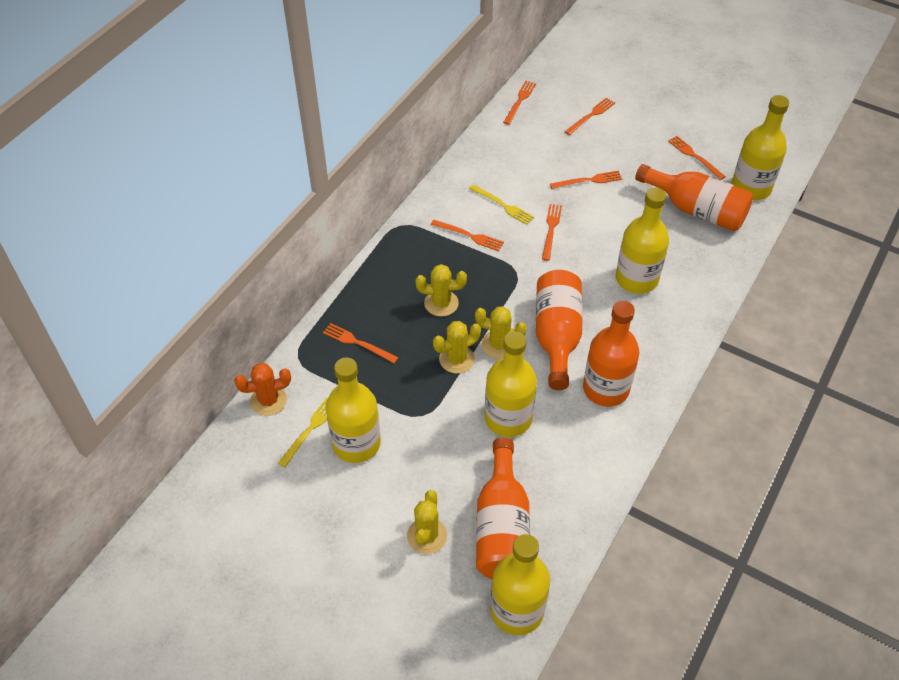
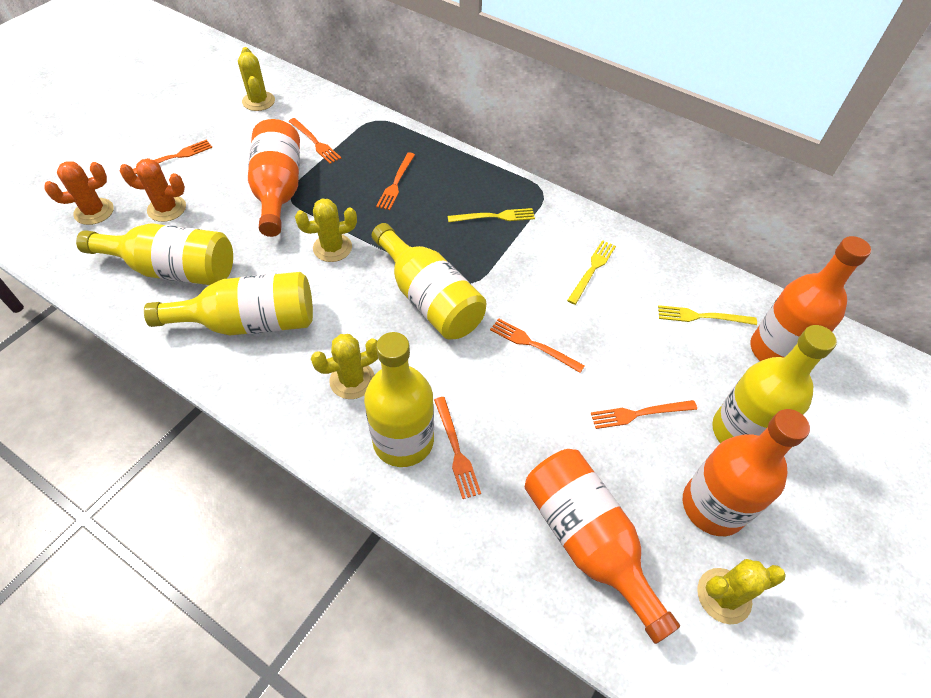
orange cactus: [234,363,291,416] = 1 -> [44,161,114,225] [120,158,186,222] = 2
orange fork: [323,323,399,364] [431,219,504,251] [503,81,536,125] [542,204,562,261] [550,171,622,189] [565,97,615,135] [668,136,726,180] = 7 -> [133,140,212,174] [289,118,341,164] [376,152,415,210] [434,397,481,499] [490,318,585,373] [591,400,697,429] = 6
yellow fork: [278,398,328,467] [469,185,534,225] = 2 -> [448,208,535,223] [567,240,616,305] [658,305,757,325] = 3

